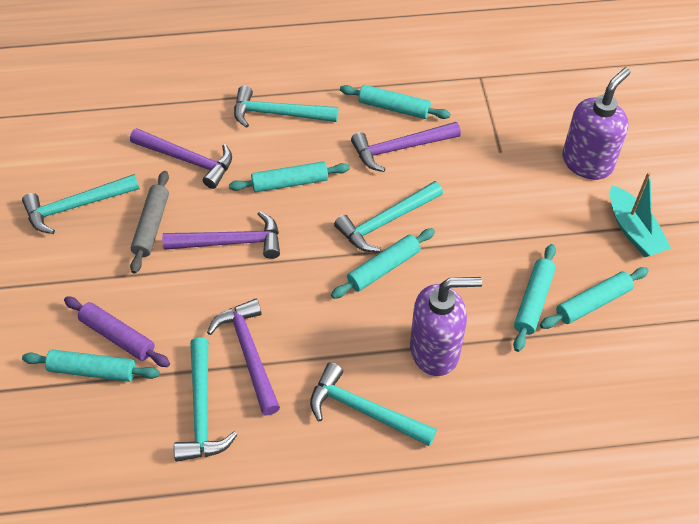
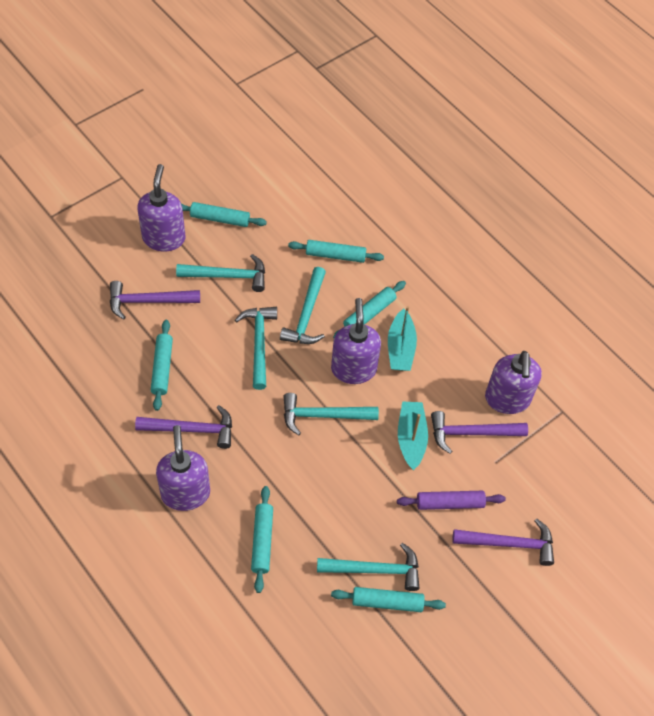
grey rolling pin: [130,171,169,274] = 1 -> none = 0
purple soap dispenser: [410,277,482,376] [562,67,631,180] = 2 -> [137,164,185,251] [156,425,210,511] [331,298,381,384] [485,351,542,414] = 4
turquoise boat: [610,172,671,257] = 1 -> [388,306,417,371] [398,401,428,470] = 2

